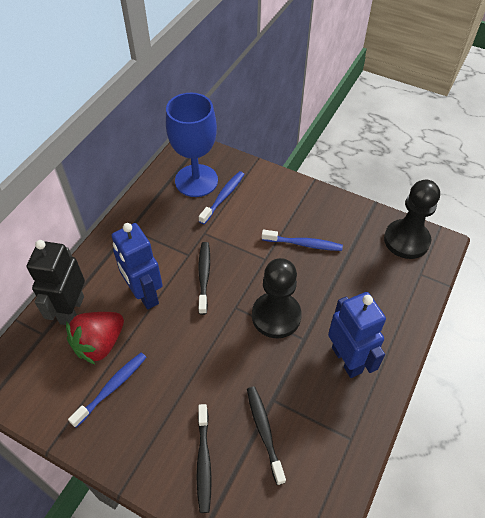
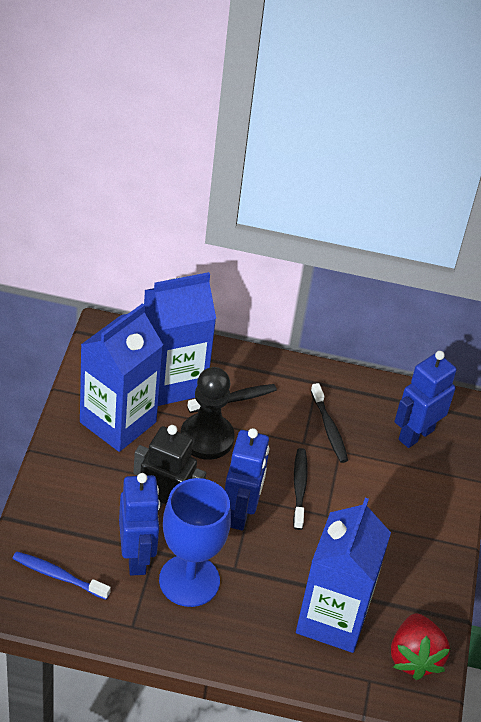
black pawn: [252,258,302,338] [384,180,440,259] = 2 -> [180,367,235,460] = 1
blue carton: none = 0 -> [80,303,163,452] [144,272,216,406] [296,498,391,653] = 3
blue robot: [112,223,163,310] [328,292,386,378] = 2 -> [119,473,160,576] [225,428,269,530] [394,351,457,448] = 3
blue toothbrush: [68,353,147,427] [199,171,245,224] [262,230,343,251] = 3 -> [12,551,111,600] = 1

